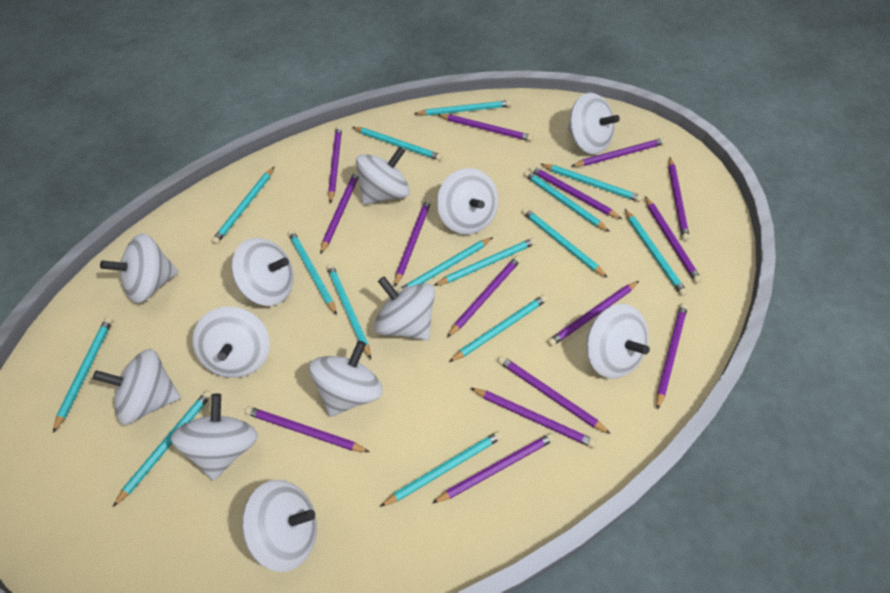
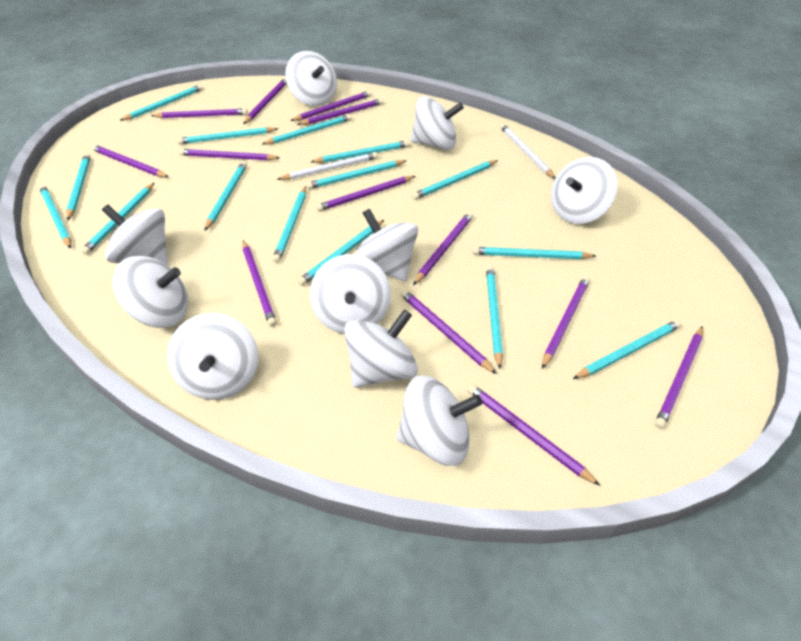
purple pencil: [245,406,369,452] [320,171,359,254] [328,126,342,204] [394,198,431,287] [432,433,555,504] [437,114,533,141] [447,256,521,338] [471,388,597,448] [498,356,611,434] [530,166,622,219] [547,281,639,347] [572,138,666,167] [645,196,702,283] [656,303,688,410] [668,158,690,241] = 15 -> [92,145,168,178] [151,108,248,118] [179,149,280,160] [243,78,287,124] [243,240,277,327] [290,91,372,121] [297,98,383,125] [316,176,416,212] [400,289,497,374] [413,212,473,285] [467,384,600,486] [542,276,590,369] [655,326,703,429] = 13
white pencil: none = 0 -> [277,152,378,180] [500,124,556,179] = 2
white spinning top: [93,349,181,425] [100,233,179,303] [171,393,258,481] [192,307,270,378] [231,238,294,306] [242,480,317,572] [309,341,383,417] [356,147,410,205] [374,276,435,340] [437,168,498,235] [568,93,620,154] [586,304,650,379] = 12 -> [102,205,168,265] [113,256,188,328] [167,313,258,400] [285,51,337,106] [310,254,391,334] [344,310,418,388] [355,209,418,281] [397,375,482,466] [411,96,464,150] [551,157,618,224] = 10

